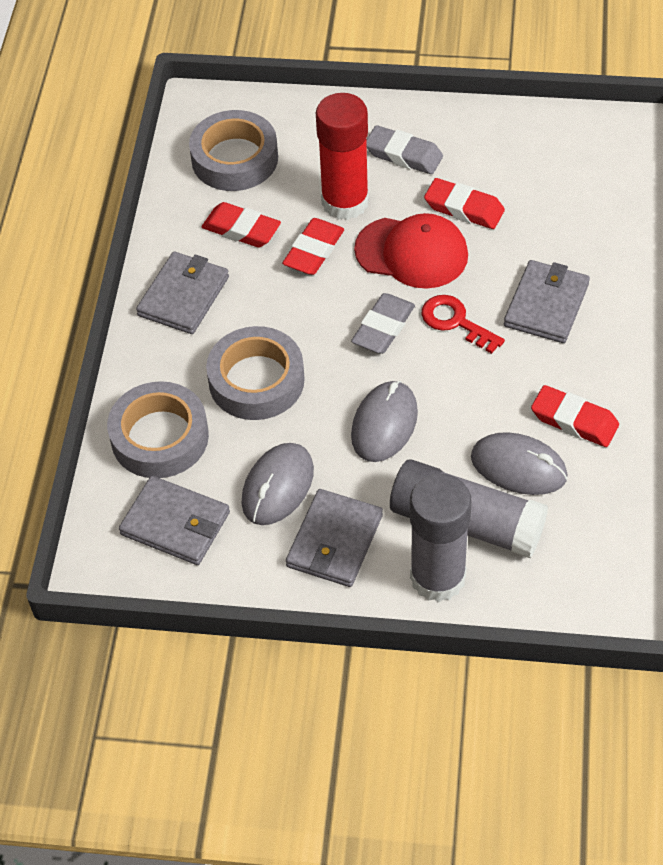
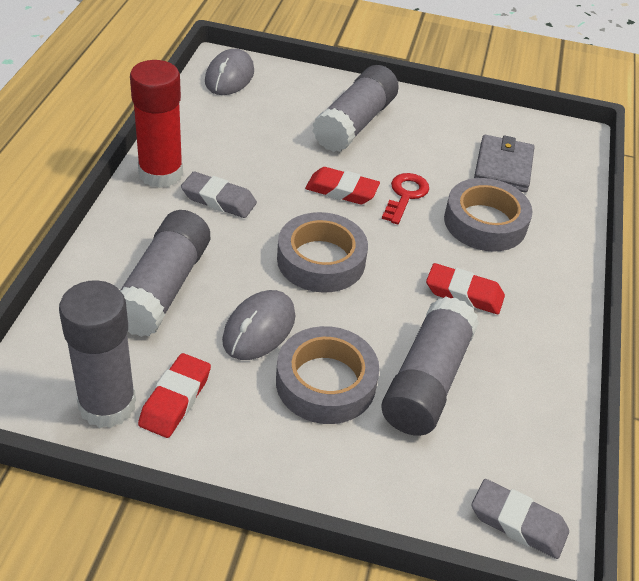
grey glue stick: [390,459,548,558] [410,474,472,602] = 2 -> [59,280,136,428] [120,210,210,337] [313,65,399,152] [381,296,479,436] = 4
grey mouse: [241,443,314,525] [351,381,418,462] [471,432,568,495] = 3 -> [205,49,254,95] [222,290,295,360] = 2
grey wallet: [119,476,230,565] [136,251,229,334] [286,489,383,587] [504,260,590,343] = 4 -> [474,135,534,193] = 1
red cap: [354,213,468,289] = 1 -> none = 0
red eraser: [202,202,281,248] [282,218,344,275] [424,178,505,229] [531,385,619,447] = 4 -> [138,353,211,438] [305,167,380,204] [426,263,505,314] = 3

